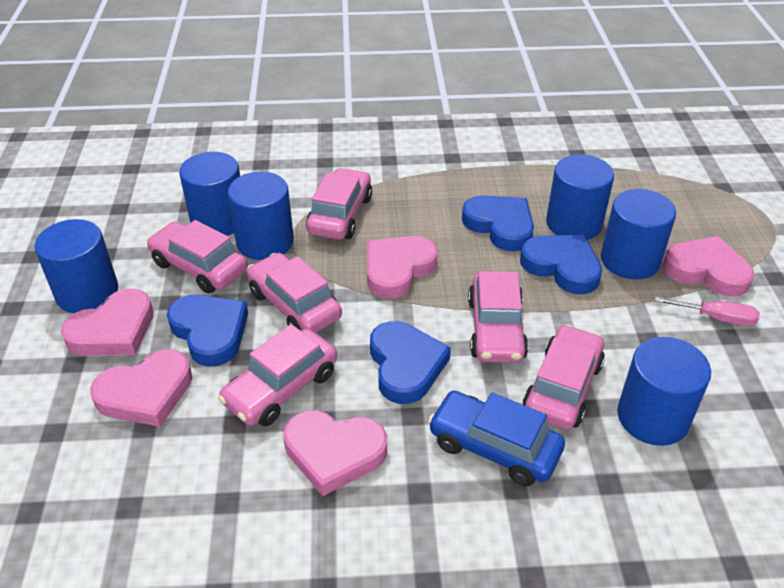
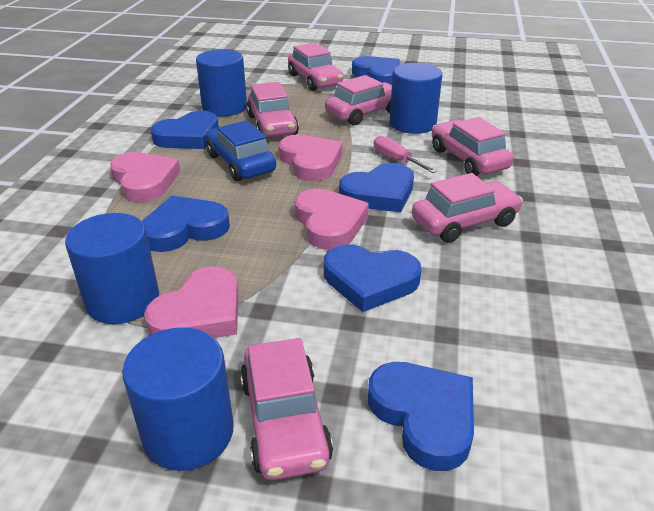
blue cylinder: [35,219,118,313] [179,152,240,236] [227,172,294,260] [546,155,614,240] [601,189,676,280] [617,337,711,446] = 6 -> [65,213,159,324] [122,327,234,471] [196,49,247,117] [390,63,442,134] = 4
blue heart: [167,295,248,367] [370,321,451,404] [462,195,534,252] [520,235,602,294] = 4 -> [142,195,230,252] [151,111,219,149] [324,244,421,312] [339,163,414,212] [352,56,400,85] [368,362,474,471] = 6
pink heart: [61,289,153,356] [90,349,192,427] [283,410,387,496] [367,236,438,299] [662,236,754,297] = 5 -> [110,152,180,202] [144,267,239,338] [279,134,342,181] [295,189,369,250] = 4

